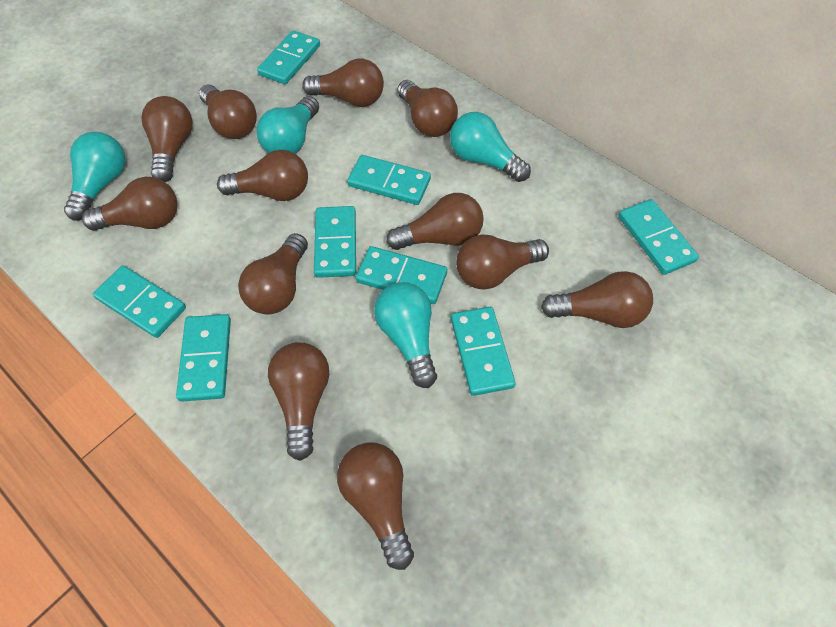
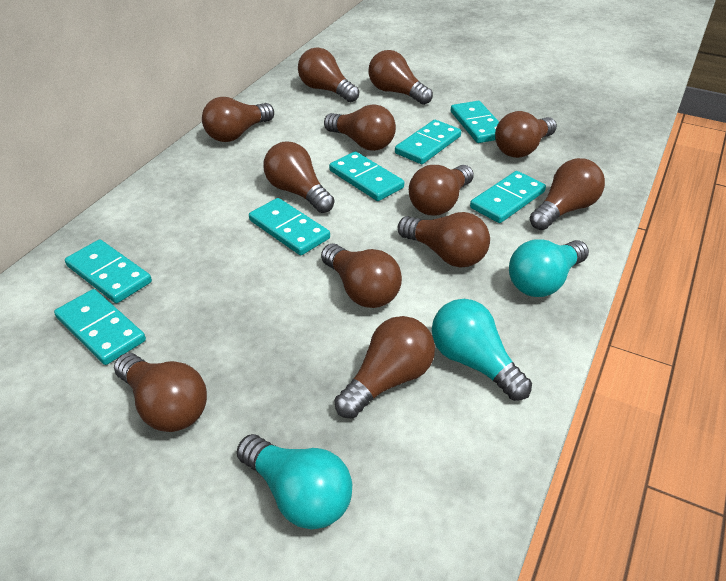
turquoise domino: [93,265,186,338] [176,314,231,402] [257,30,320,84] [314,206,356,278] [347,155,431,205] [356,246,447,304] [451,307,516,396] [618,199,699,275] = 8 -> [54,289,146,365] [65,239,152,303] [249,198,330,255] [329,151,404,201] [395,120,461,164] [451,101,499,143] [470,171,546,223] = 7
turquoise light bulb: [64,132,125,221] [257,96,319,154] [374,282,437,388] [450,112,531,182] = 4 -> [237,434,352,530] [432,299,532,401] [509,239,589,297] = 3

